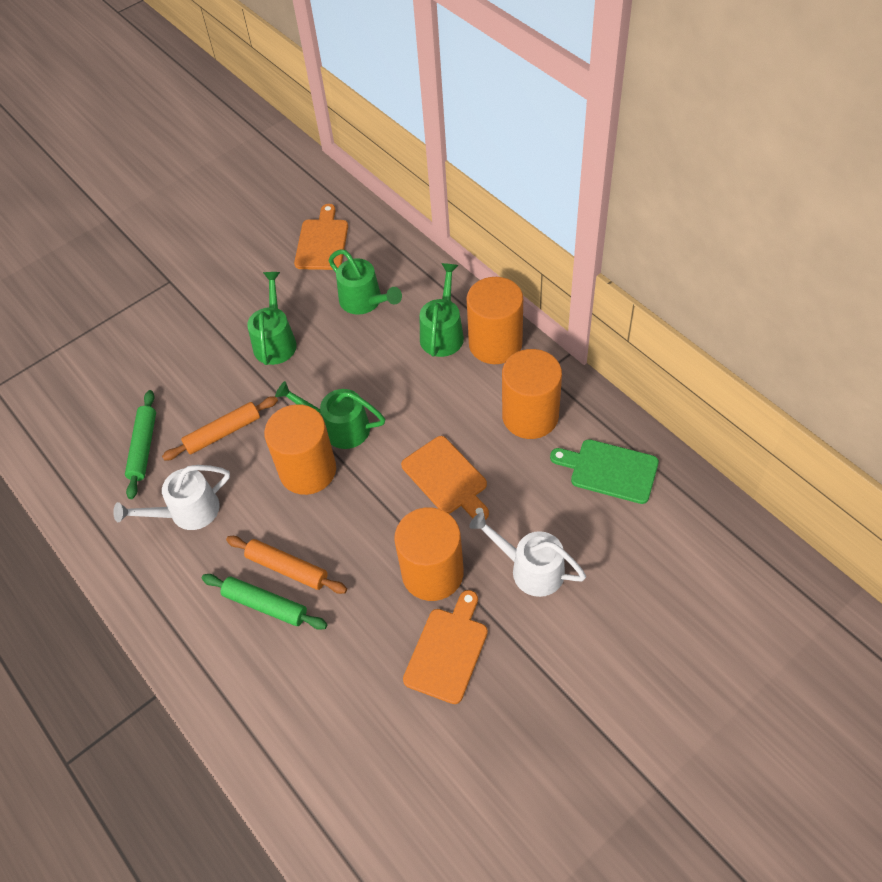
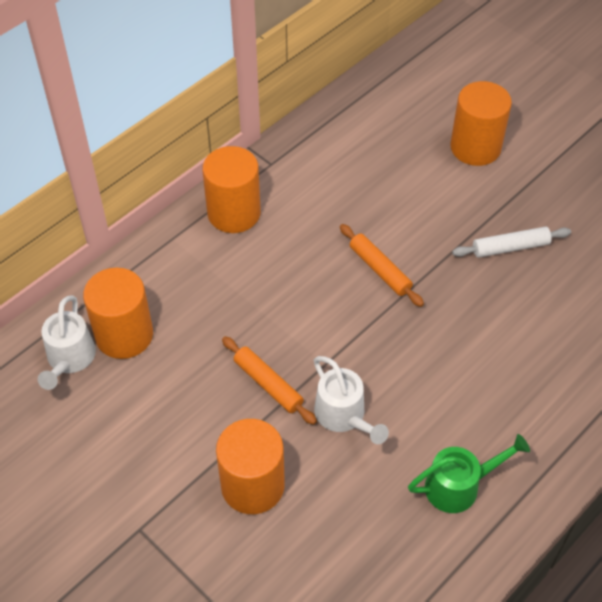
green cutting board: [550,439,659,504] = 1 -> none = 0
green rolling pin: [125,390,156,499] [202,574,327,630] = 2 -> none = 0
green watering can: [247,272,297,365] [275,381,385,449] [329,249,402,314] [420,263,464,357] = 4 -> [408,434,530,513] = 1
orange cutting board: [294,204,348,270] [401,436,489,520] [403,590,488,704] = 3 -> none = 0
white rolling pin: none = 0 -> [452,227,571,258] = 1

